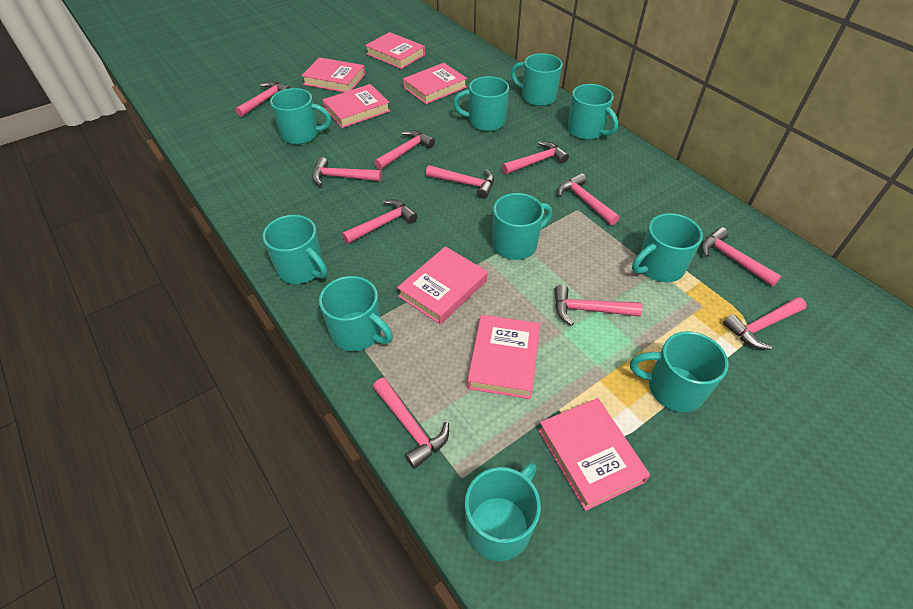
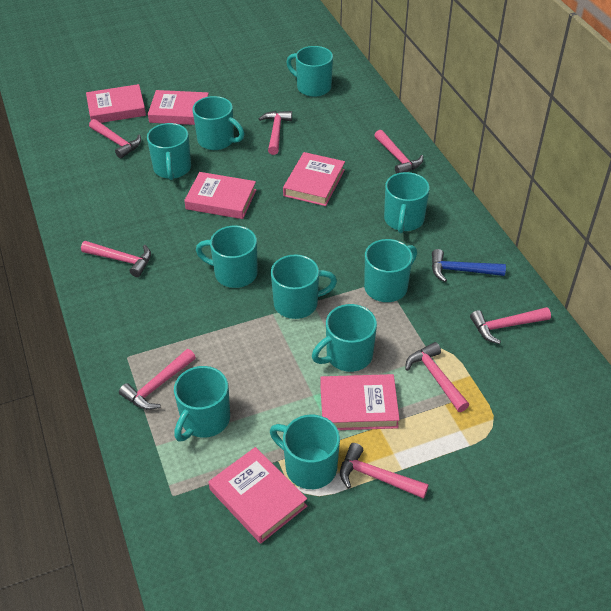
blue hammer: none = 0 -> [432,249,506,282] = 1
pink book: [301,57,365,92] [323,84,390,128] [365,32,425,69] [397,246,488,324] [403,63,467,104] [467,315,540,399] [538,398,650,511] = 7 -> [86,84,146,123] [148,90,209,125] [184,172,256,219] [209,447,307,544] [283,152,345,206] [320,374,400,430] = 6
pink hammer: [235,81,291,117] [312,157,381,186] [342,200,418,244] [373,378,449,469] [374,130,435,170] [426,165,494,199] [502,141,569,174] [554,285,642,326] [558,173,620,225] [701,227,782,287] [723,297,807,350] = 11 -> [81,241,151,277] [89,119,141,158] [119,349,196,410] [259,111,292,155] [340,443,429,499] [374,130,423,174] [405,342,469,412] [470,307,551,344] = 8

